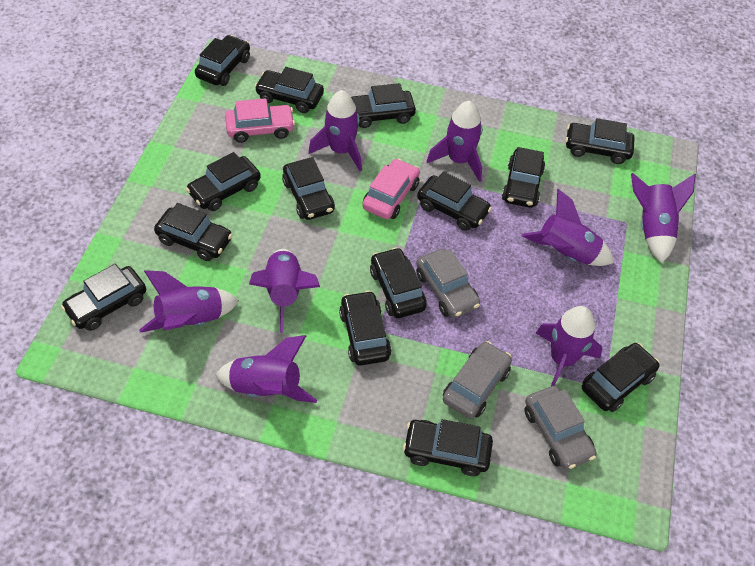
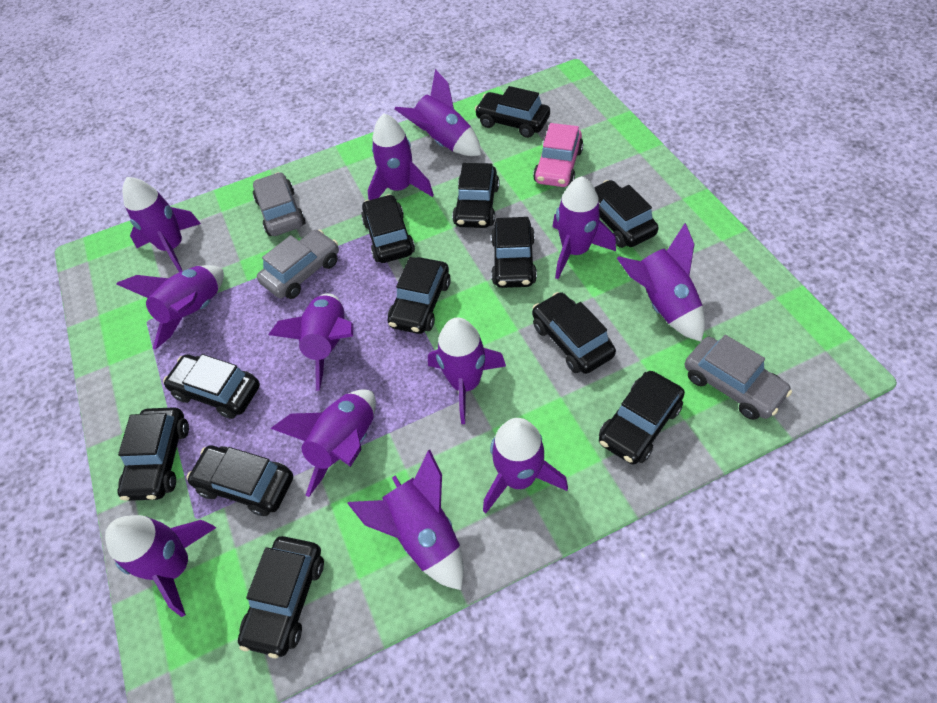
black car: [61,264,146,331] [154,203,233,261] [186,152,261,211] [195,35,250,86] [254,67,324,113] [282,157,335,220] [339,291,392,366] [351,83,416,128] [370,247,426,318] [403,419,493,476] [417,171,492,231] [502,147,545,208] [565,118,635,164] [582,343,660,412] = 14 -> [118,407,189,501] [163,354,260,419] [186,445,293,516] [238,536,324,658] [361,194,415,263] [388,257,451,334] [452,163,499,228] [475,86,550,138] [491,217,537,288] [532,292,616,374] [594,180,659,248] [599,371,685,465] = 12
pink car: [225,98,295,143] [363,158,420,219] = 2 -> [533,123,584,187] = 1
purple rocket: [139,270,239,332] [215,335,317,403] [249,249,320,333] [308,90,362,171] [426,100,482,182] [522,189,614,266] [536,306,602,386] [631,173,696,263] = 8 -> [105,515,216,617] [117,265,224,350] [123,177,201,272] [269,293,354,391] [271,389,376,497] [347,450,464,590] [368,113,434,200] [395,69,481,156] [428,317,506,424] [483,418,568,513] [552,176,616,279] [617,223,705,342] = 12

